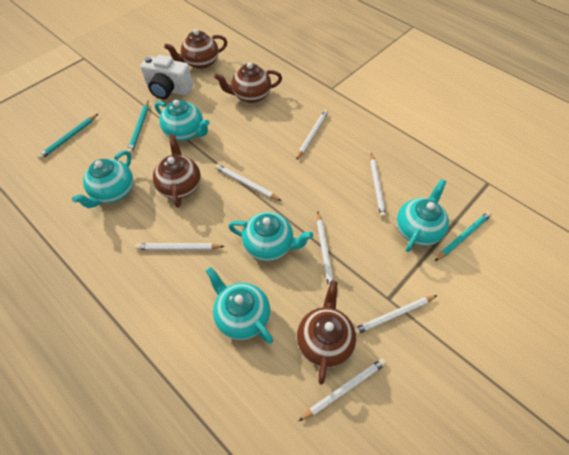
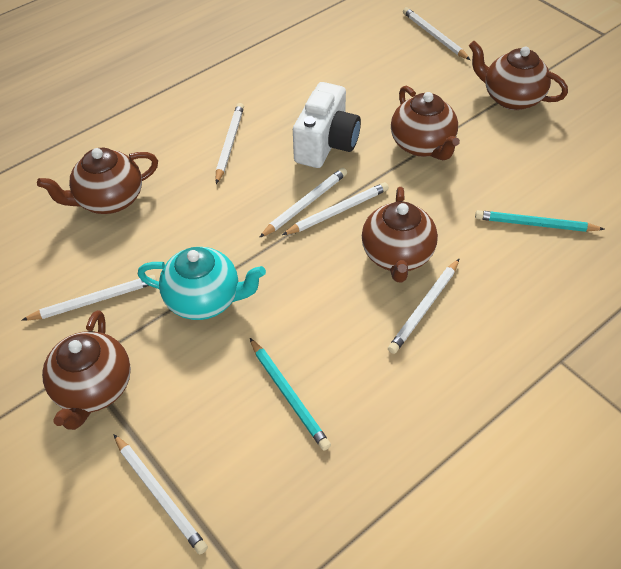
brown teapot: [153,134,201,208] [164,29,227,69] [214,62,282,103] [297,281,356,385] = 4 -> [37,148,158,214] [42,310,131,430] [362,187,438,282] [391,86,460,160] [469,41,568,110] = 5
turquoise pencil: [37,114,98,160] [127,101,149,154] [435,212,492,261] = 3 -> [250,338,331,451] [475,210,605,232] = 2
turquoise teapot: [72,151,133,208] [155,100,210,141] [206,267,273,344] [228,212,313,261] [396,179,449,252] = 5 -> [137,247,266,320] = 1

